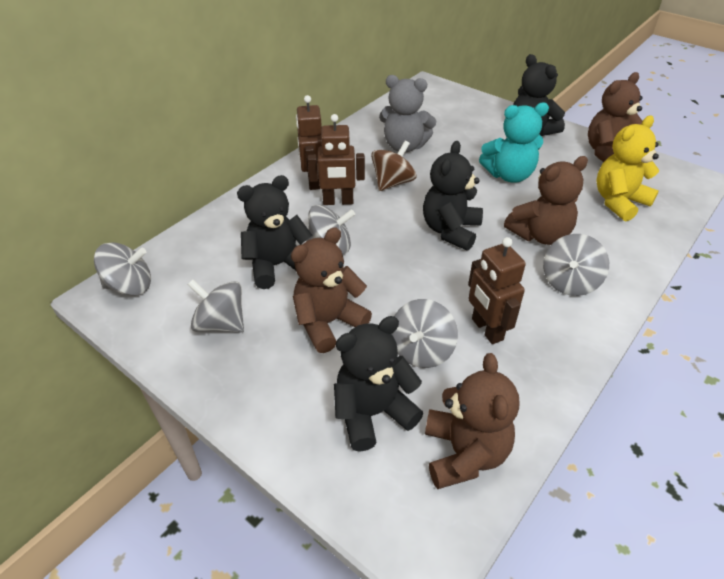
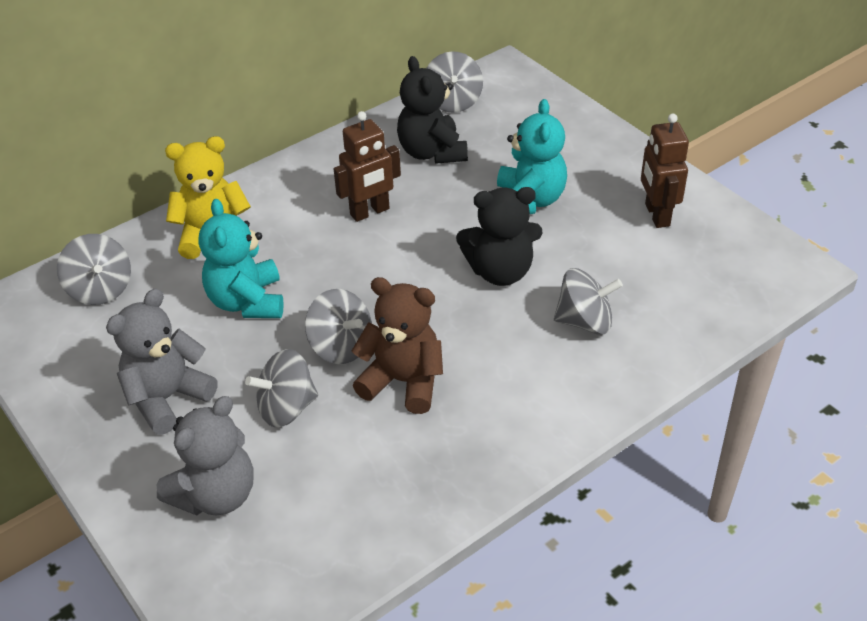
black teddy bear: [237,175,312,289] [334,316,423,452] [423,141,483,250] [513,54,565,136] = 4 -> [397,56,468,164] [456,187,543,286] = 2
brown robot: [296,95,322,190] [308,114,365,205] [468,237,526,344] = 3 -> [334,111,401,222] [641,114,689,228] = 2
brown spinning top: [371,140,416,191] = 1 -> none = 0
brown teddy bear: [291,227,372,353] [425,353,519,489] [504,156,588,245] [588,72,643,162] = 4 -> [352,277,443,414] = 1
grey teddy bear: [379,75,436,152] = 1 -> [106,289,218,434] [156,396,254,515] = 2
turquoise teddy bear: [479,103,549,183] = 1 -> [199,199,284,318] [497,99,567,214] = 2

